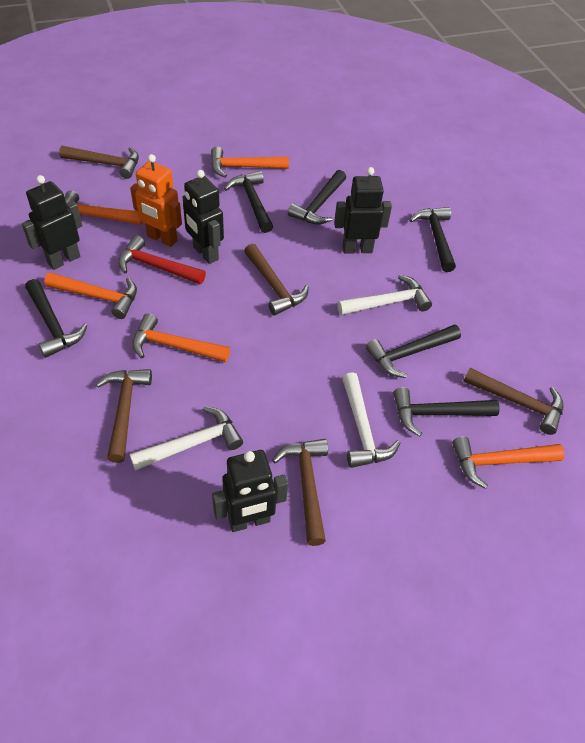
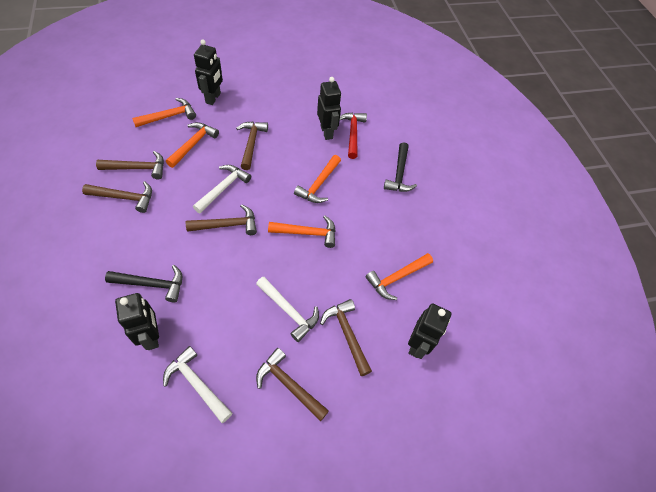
black hammer: [25,279,87,358] [224,171,273,233] [288,170,346,225] [366,325,461,378] [393,387,500,436] [410,207,456,272] = 6 -> [105,265,182,303] [384,142,417,192] = 2
brown hammer: [59,146,139,179] [96,369,152,463] [244,244,309,316] [272,439,328,546] [463,368,564,435] = 5 -> [82,181,152,213] [96,151,164,179] [186,204,257,235] [236,122,268,170] [256,348,329,421] [320,299,372,376] = 6
orange robot: [130,154,182,247] = 1 -> none = 0

